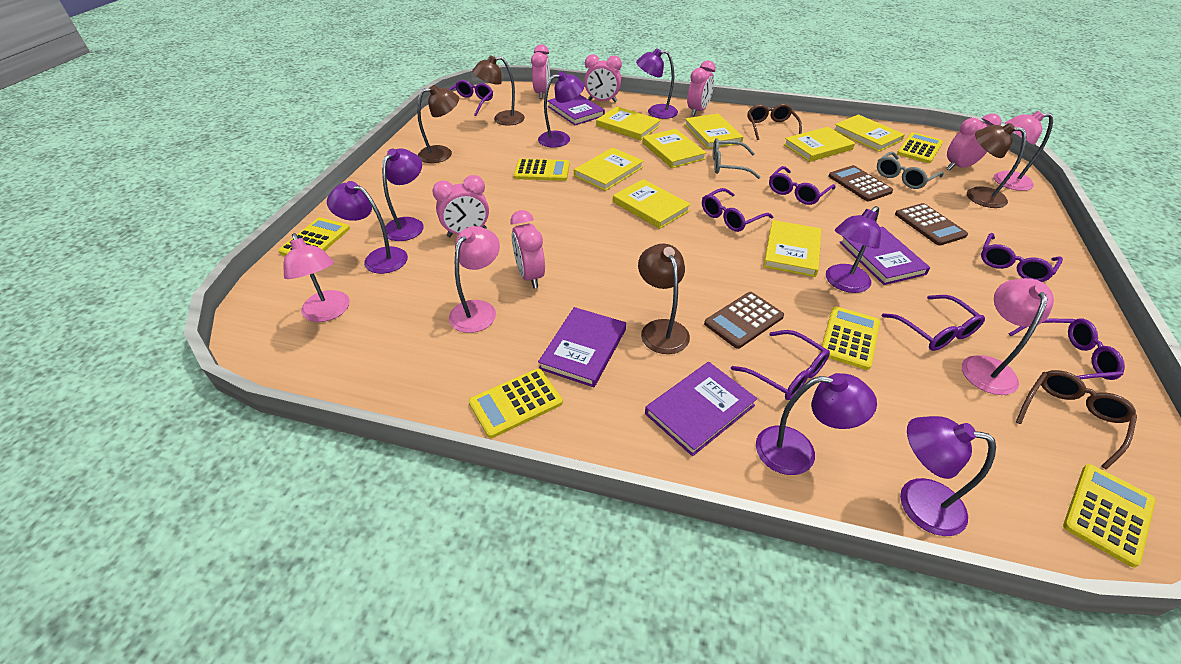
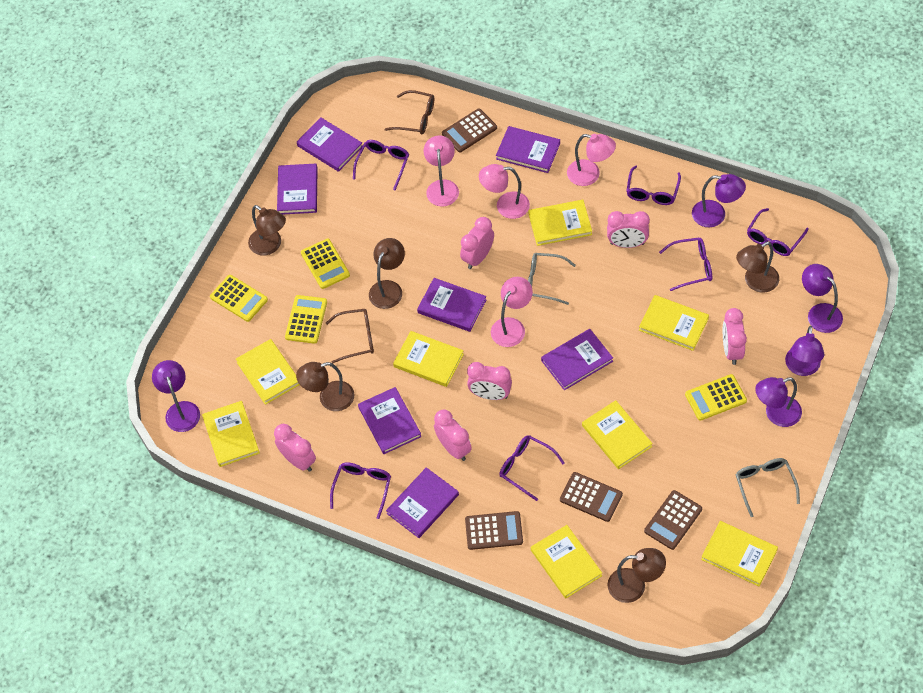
brown calculator: [704,292,784,349] [828,165,893,202] [895,203,968,246] = 3 -> [442,108,497,152] [465,511,523,550] [560,472,623,522] [644,490,702,550] = 4
brown lamp: [417,85,459,163] [472,55,525,126] [638,244,690,354] [967,123,1027,208] = 4 -> [248,205,286,256] [296,362,355,411] [369,238,405,309] [607,548,666,603] [736,241,779,293] = 5
purple book: [538,307,626,387] [547,95,605,125] [645,362,757,456] [839,227,931,285] = 4 -> [277,163,318,215] [297,118,362,172] [358,387,422,454] [386,467,459,538] [417,278,486,332] [496,126,560,173] [541,329,613,390] = 7
purple glasses: [449,80,493,116] [702,188,773,232] [731,330,830,400] [769,166,835,205] [882,295,985,351] [981,233,1063,282] [1009,318,1125,380] = 7 -> [330,462,391,519] [353,140,409,190] [499,435,565,501] [626,165,681,205] [659,237,712,291] [747,208,809,256] = 6
purple lamp: [327,181,408,274] [382,148,424,241] [538,71,584,147] [636,48,678,119] [756,373,877,475] [826,206,881,293] [900,416,996,536] = 7 -> [152,360,200,432] [692,174,746,227] [755,377,802,427] [785,326,825,376] [802,264,843,333] = 5
yellow calculator: [278,217,350,256] [469,368,563,438] [514,159,570,181] [820,306,880,370] [897,132,943,163] [1063,464,1156,567] = 6 -> [210,275,268,322] [285,295,327,344] [301,239,350,289] [685,374,747,421] = 4

